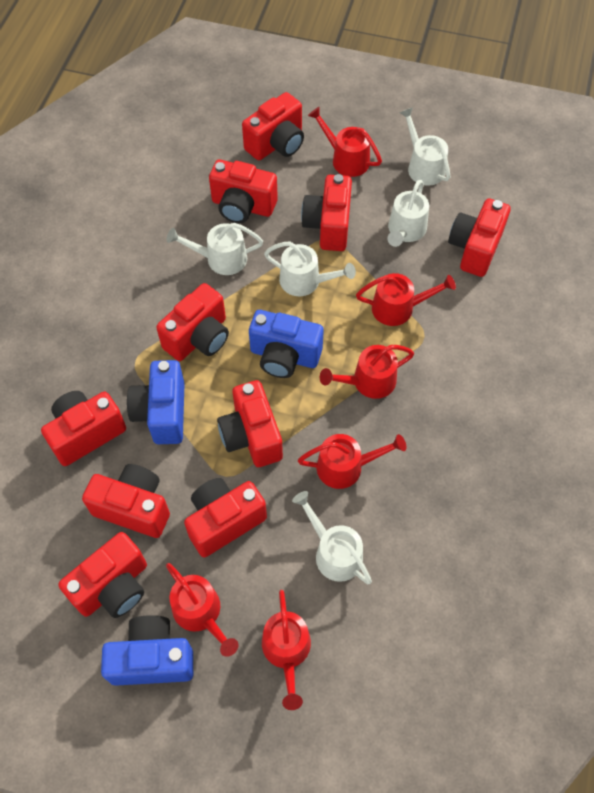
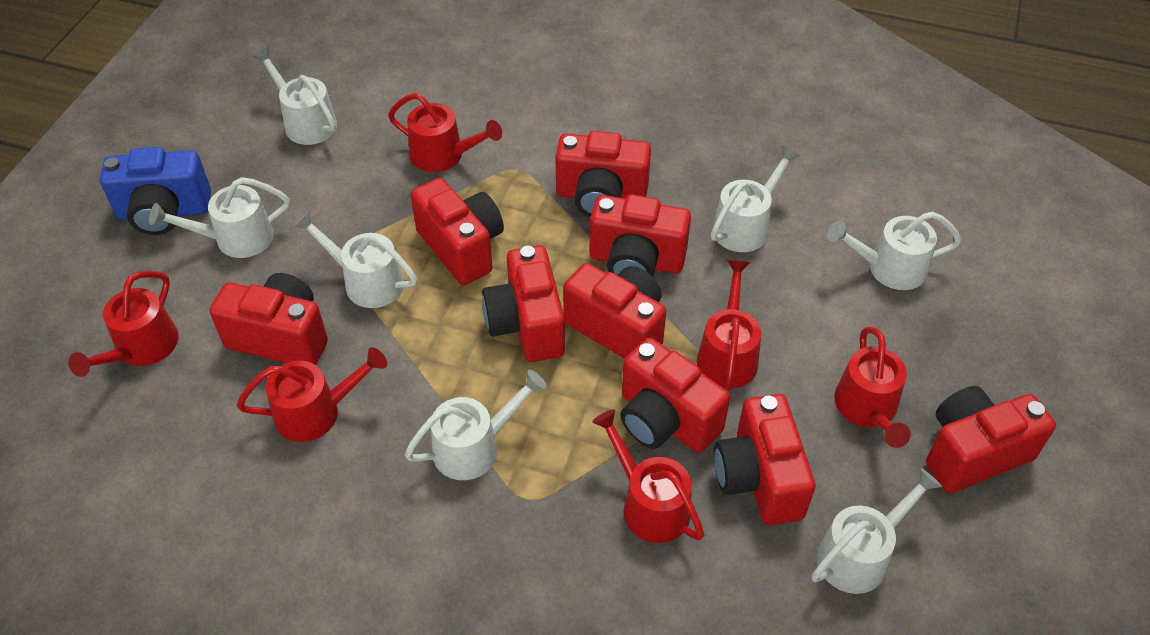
blue camera: [101,615,193,686] [127,360,185,444] [249,310,324,378] = 3 -> [100,147,211,235] = 1
red camera: [41,391,126,466] [58,532,147,618] [82,464,170,538] [156,283,229,361] [184,478,267,557] [209,159,278,223] [217,380,283,467] [242,92,304,160] [301,174,352,251] [448,198,511,277] = 10 -> [210,273,328,365] [411,178,504,285] [482,245,565,362] [555,131,651,217] [563,263,666,359] [589,194,691,277] [620,338,730,452] [714,394,815,525] [926,386,1056,493] = 9
white watering can: [167,223,263,275] [264,242,356,296] [292,491,372,584] [387,180,429,247] [399,107,450,186] = 5 -> [149,177,290,258] [252,47,337,145] [293,211,417,308] [405,370,547,480] [711,145,800,252] [812,468,942,594] [827,212,961,290] = 7

